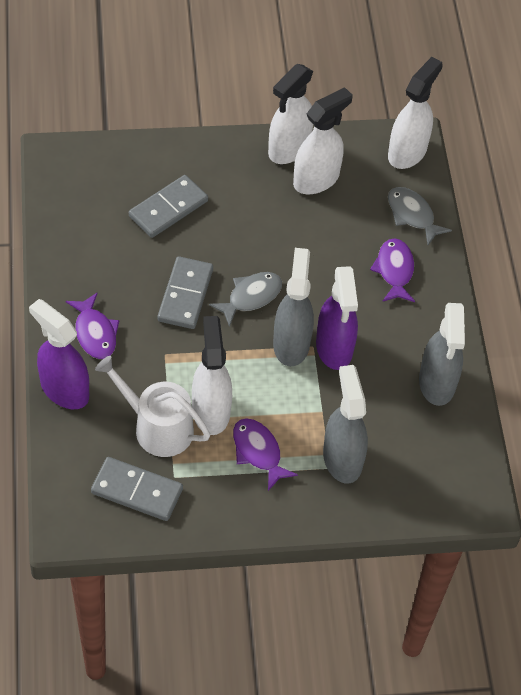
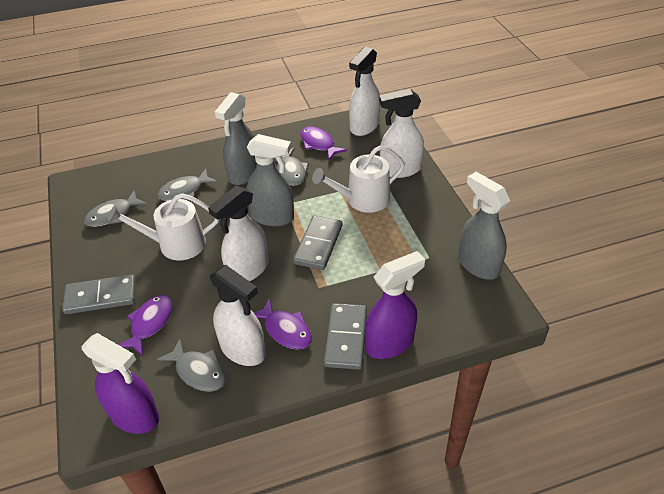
grey fish: [209,272,282,327] [388,187,452,245] = 2 -> [84,190,147,227] [157,339,226,392] [158,169,218,201] [277,148,309,186] = 4
white watering can: [95,356,210,457] = 1 -> [108,193,219,261] [312,145,405,213] = 2

